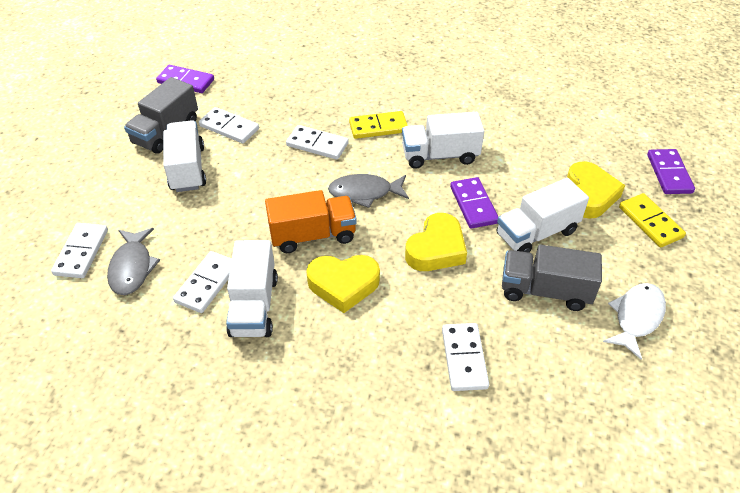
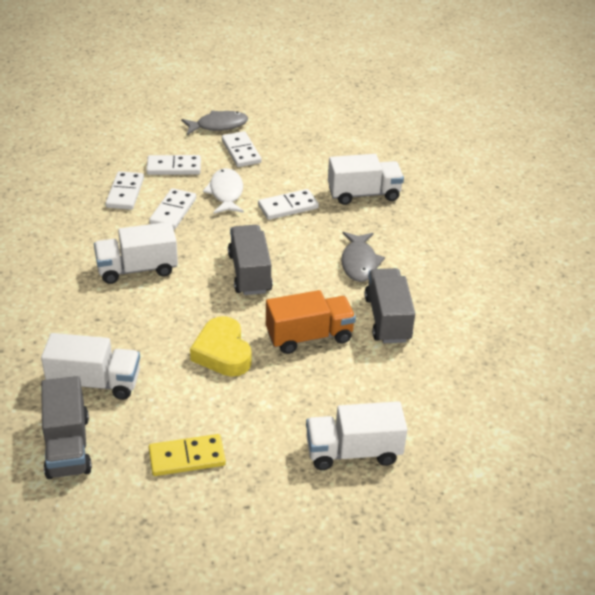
grey truck: [124,77,198,154] [502,245,602,311] = 2 -> [41,376,92,479] [228,225,273,295] [364,268,415,343] = 3
purple domino: [156,65,214,93] [450,177,499,229] [647,149,695,194] = 3 -> none = 0
yellow domino: [349,111,408,139] [619,193,686,247] = 2 -> [149,434,226,476] = 1
yellow heart: [306,255,380,313] [405,213,467,271] [567,161,625,219] = 3 -> [190,316,252,377] = 1

